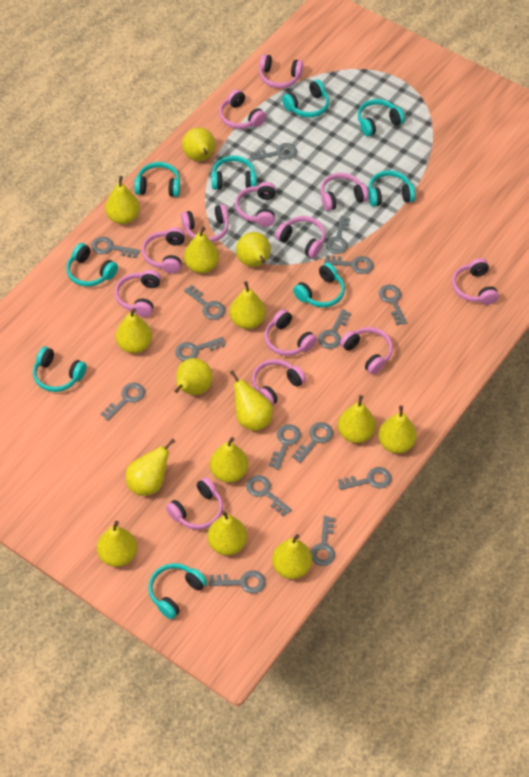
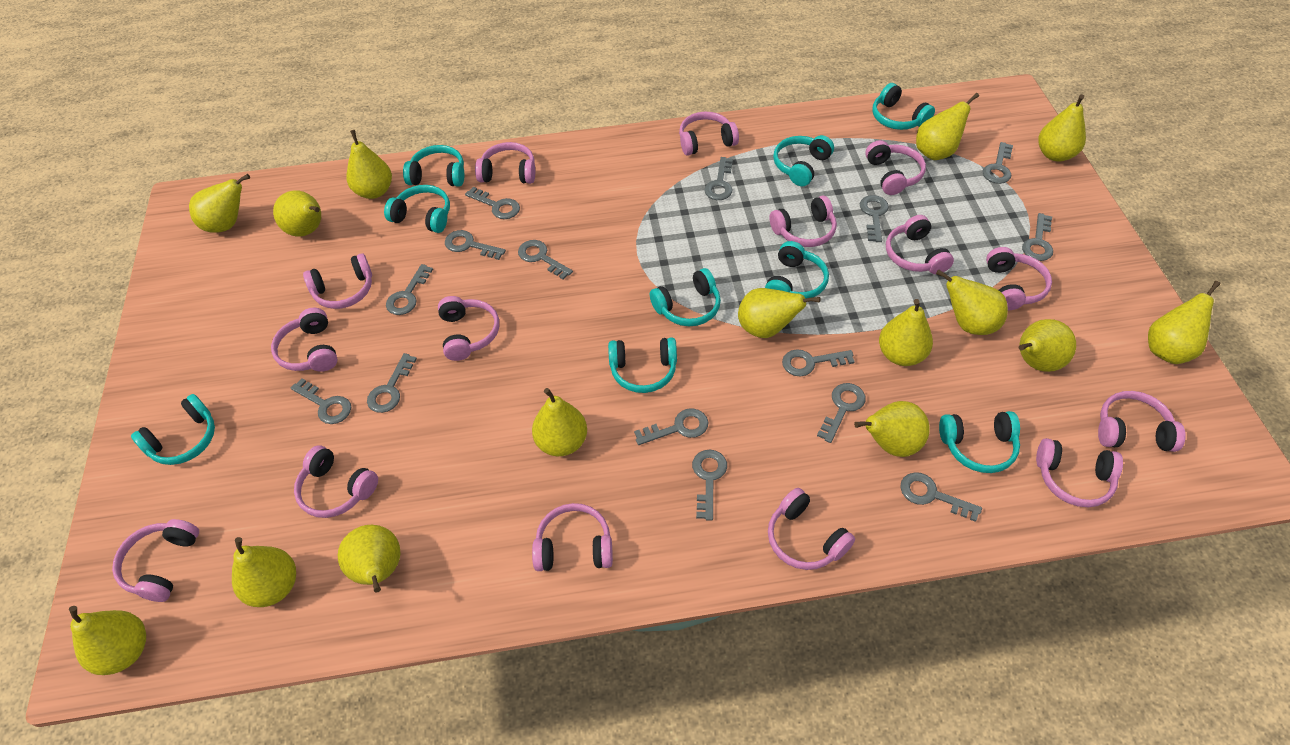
pink headphones: [115,270,161,317] [142,227,185,273] [166,477,223,530] [181,204,229,242] [219,89,266,129] [235,182,276,227] [252,359,306,405] [259,54,303,89] [264,309,317,356] [275,216,326,258] [320,173,369,211] [340,327,393,374] [452,258,499,305] = 13 -> [112,519,199,602] [271,308,337,372] [294,445,378,518] [303,253,372,309] [438,296,499,361] [475,142,535,184] [532,503,613,571] [679,112,739,156] [768,488,855,570] [769,195,837,247] [865,140,926,195] [886,215,954,274] [986,247,1052,310] [1036,438,1123,507] [1098,391,1186,452] = 15

